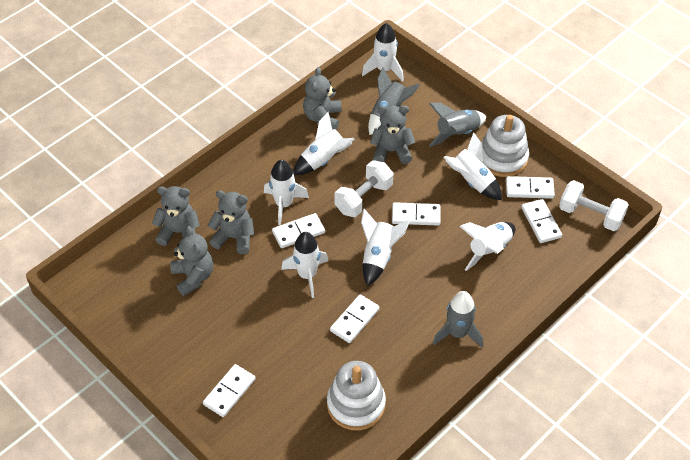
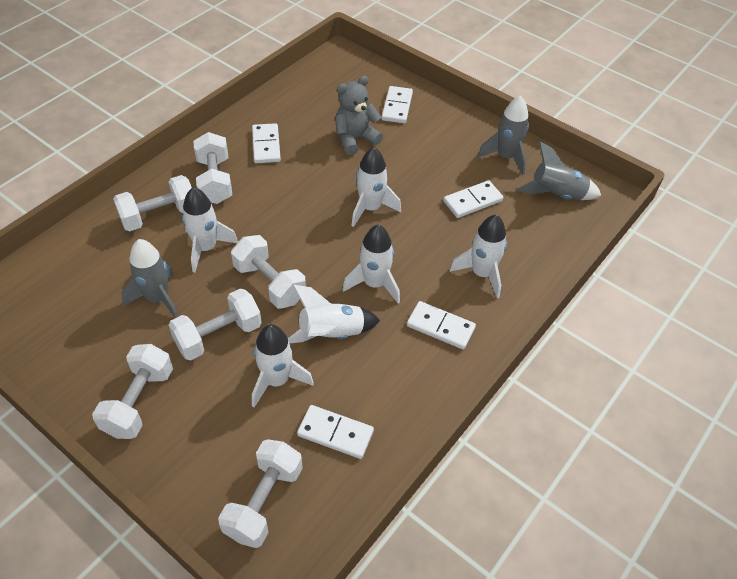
grey teddy bear: [152,186,200,246] [170,226,213,296] [208,190,254,254] [303,67,342,130] [370,106,415,164] = 5 -> [335,76,383,155] = 1
white domino: [203,364,256,417] [272,213,325,248] [330,294,380,343] [392,202,441,226] [506,176,555,199] [521,199,562,243] = 6 -> [252,123,281,163] [297,405,374,459] [382,86,413,123] [407,301,476,349] [443,180,503,218] = 5
white dumbbell: [334,160,393,217] [559,180,628,231] = 2 -> [92,344,173,439] [113,175,192,231] [169,288,262,361] [193,132,232,204] [218,439,303,548] [231,235,306,309] = 6
white rocket: [264,160,309,225] [281,232,328,298] [293,112,355,175] [361,209,410,286] [362,23,404,82] [443,132,502,200] [459,222,515,271] = 7 -> [182,187,238,273] [252,324,314,407] [288,285,380,343] [342,225,400,304] [351,147,401,227] [449,215,507,298] = 6
white stacking toy: [327,361,386,430] [481,115,529,177] = 2 -> none = 0

